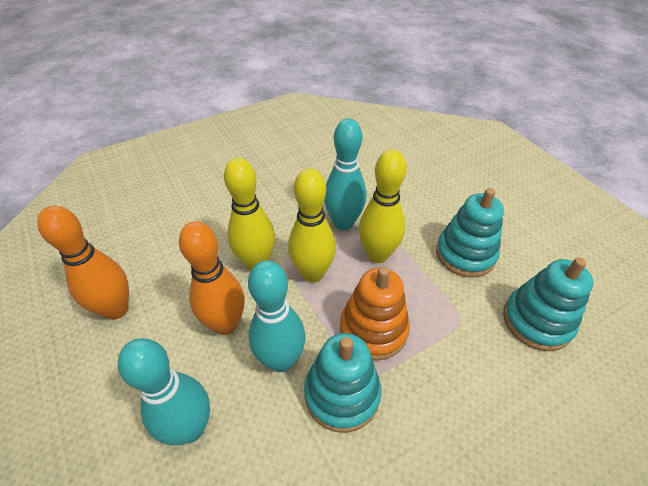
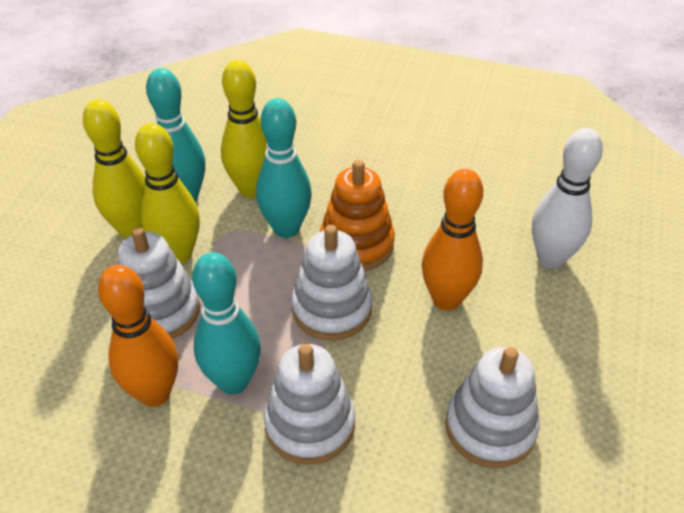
turquoise stacking toy: [304,333,382,433] [436,188,504,277] [503,258,593,351] = 3 -> none = 0
white bowling pin: none = 0 -> [532,128,603,269] = 1
white stacking toy: none = 0 -> [118,227,200,339] [264,344,355,465] [291,225,373,341] [445,347,539,468] = 4

